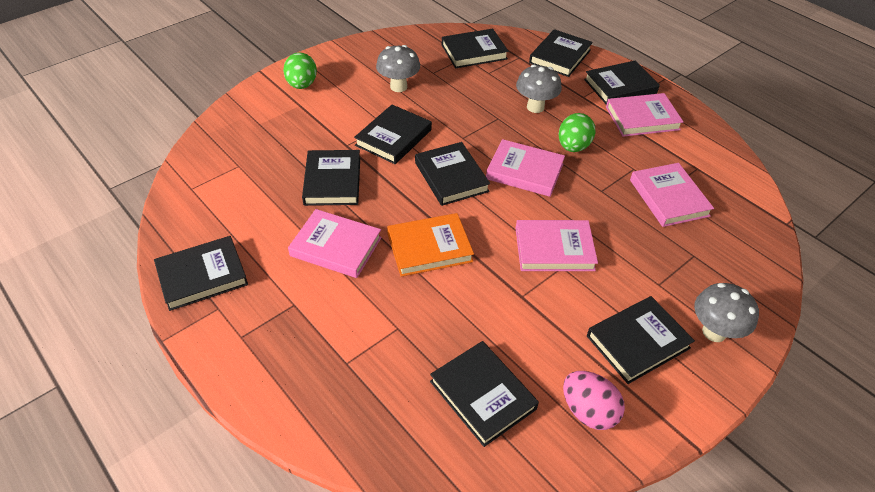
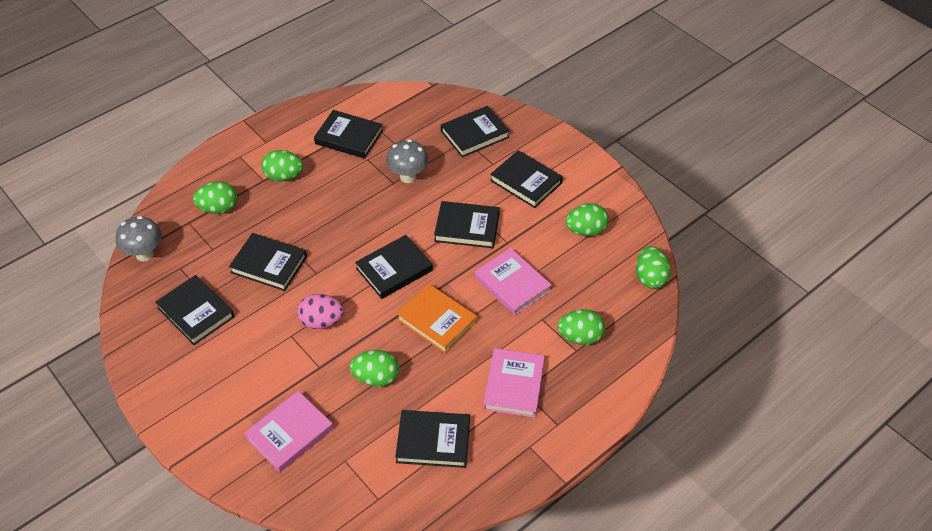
black book: [154,236,248,311] [302,150,360,206] [354,105,432,164] [415,142,490,206] [430,341,539,447] [442,29,509,68] [529,29,593,77] [584,60,660,105] [587,296,695,384] = 9 -> [155,275,234,345] [229,233,307,291] [314,110,383,159] [355,235,433,299] [395,410,470,468] [434,201,500,248] [441,106,509,157] [490,150,563,208] = 8
green egg: [283,53,317,89] [558,113,595,152] = 2 -> [193,181,237,214] [261,150,303,181] [350,350,399,387] [557,309,605,345] [565,203,609,236] [636,246,671,289] = 6
grey mushroom: [376,45,420,92] [516,65,562,113] [694,283,759,342] = 3 -> [115,216,162,261] [386,139,428,183] = 2
pink book: [288,209,382,278] [486,139,565,197] [515,220,598,271] [606,93,683,137] [630,163,714,227] = 5 -> [244,391,333,473] [475,248,552,316] [483,348,545,418] = 3

